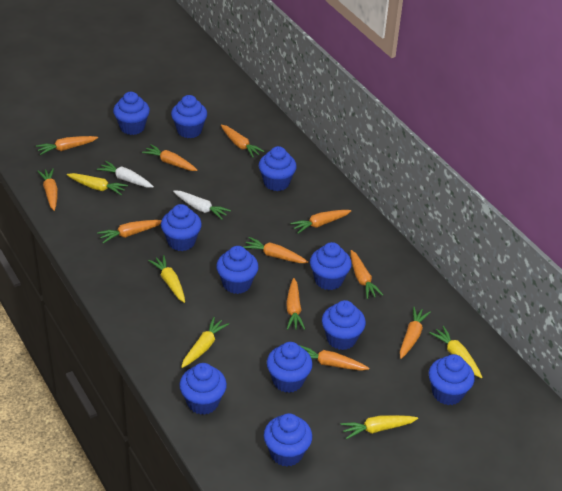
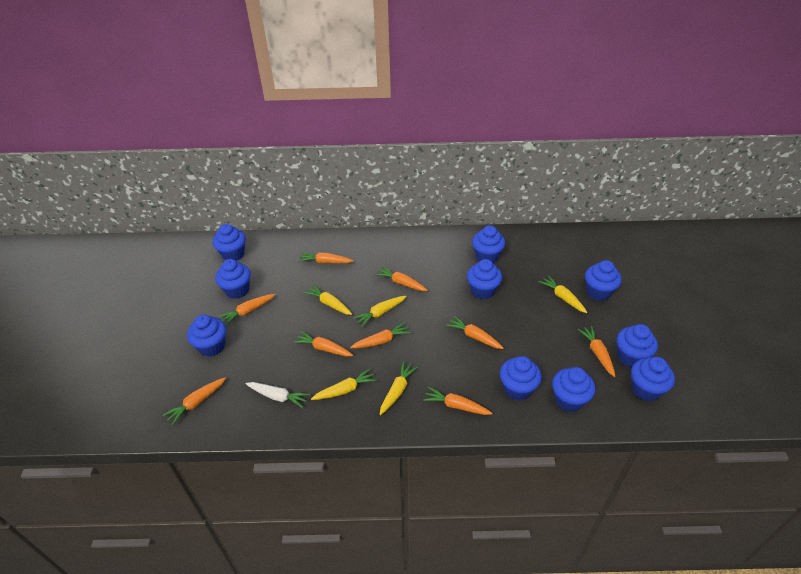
blue cupcake: [113,92,150,135] [161,204,202,251] [171,95,207,138] [179,363,227,415] [216,246,259,294] [259,146,297,191] [264,413,312,466] [267,342,313,393] [310,242,352,290] [322,300,366,350] [429,354,475,405] = 11 -> [187,315,226,357] [213,224,246,261] [215,259,251,299] [467,259,502,299] [472,226,505,263] [500,356,542,401] [552,367,595,412] [585,260,622,301] [616,324,658,367] [631,357,675,401] = 10
orange carrot: [36,136,98,155] [38,168,58,211] [97,220,162,243] [142,144,198,171] [221,124,265,158] [243,237,308,263] [286,278,305,330] [290,210,351,234] [299,345,369,371] [351,250,383,299] [400,307,430,359] = 11 -> [162,377,226,426] [218,294,275,326] [294,331,353,356] [299,252,354,263] [350,322,411,348] [375,266,428,291] [423,387,492,415] [446,316,504,349] [578,326,616,377] = 9
white carrot: [97,161,154,188] [173,191,231,220] = 2 -> [246,382,310,408] = 1

